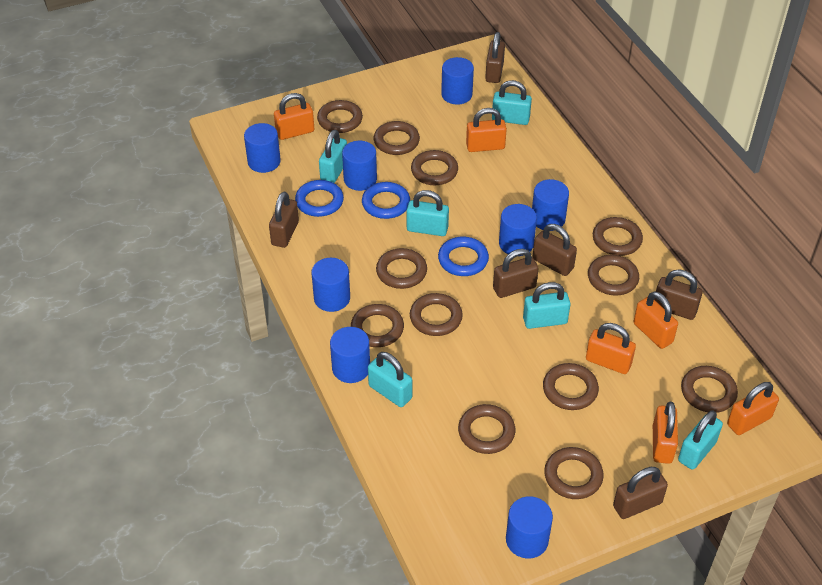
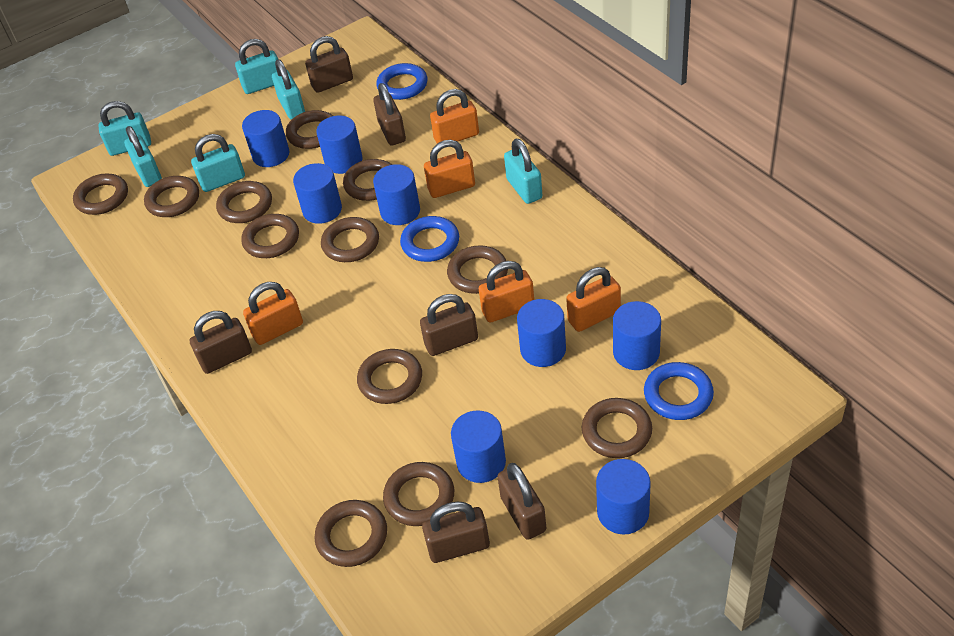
orange padlock: [274,93,314,140] [466,108,507,152] [586,323,636,374] [633,291,678,349] [653,402,678,464] [727,382,779,435] = 6 -> [243,282,303,345] [424,140,475,198] [430,89,479,144] [479,261,534,323] [566,267,621,332] = 5

